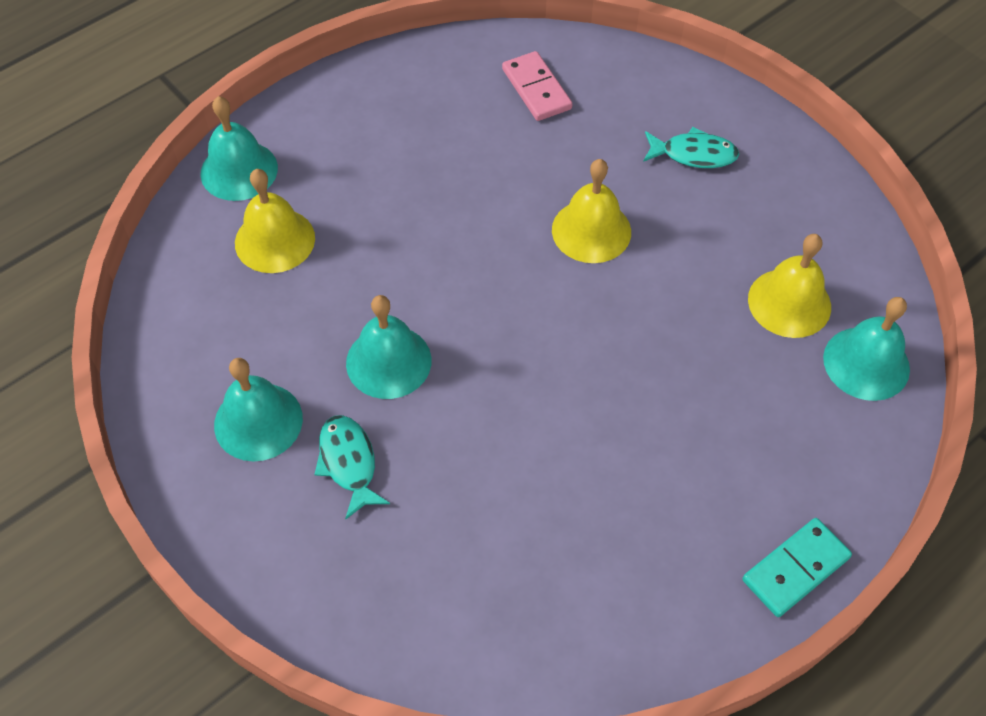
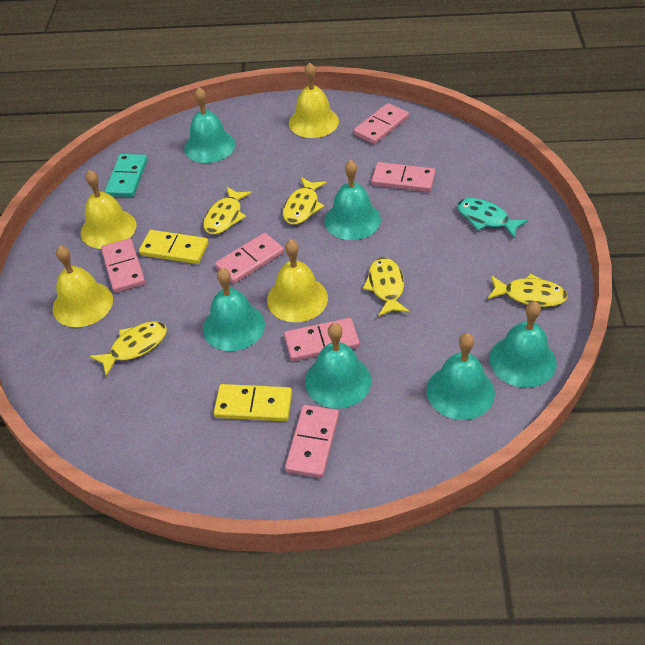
pink domino: [502,51,572,121] = 1 -> [101,238,145,293] [215,233,284,284] [284,318,360,362] [285,405,339,478] [353,103,409,145] [371,162,435,192] = 6
turquoise bell: [200,96,278,201] [214,358,303,461] [346,295,432,399] [823,297,910,401] = 4 -> [184,87,235,163] [203,268,265,351] [305,323,371,409] [324,160,381,240] [427,333,495,420] [489,301,557,388] = 6
turquoise fish: [314,415,390,519] [643,127,739,168] = 2 -> [457,198,528,238] = 1
yellow bell: [235,169,315,273] [552,159,631,263] [748,234,831,338] = 3 -> [53,246,113,327] [81,170,137,249] [267,240,328,322] [289,62,339,138] = 4
yellow domino: none = 0 -> [139,230,208,264] [214,384,292,422] = 2
yellow fish: none = 0 -> [90,321,167,376] [203,187,252,234] [283,177,327,225] [363,258,410,317] [488,273,568,307] = 5

